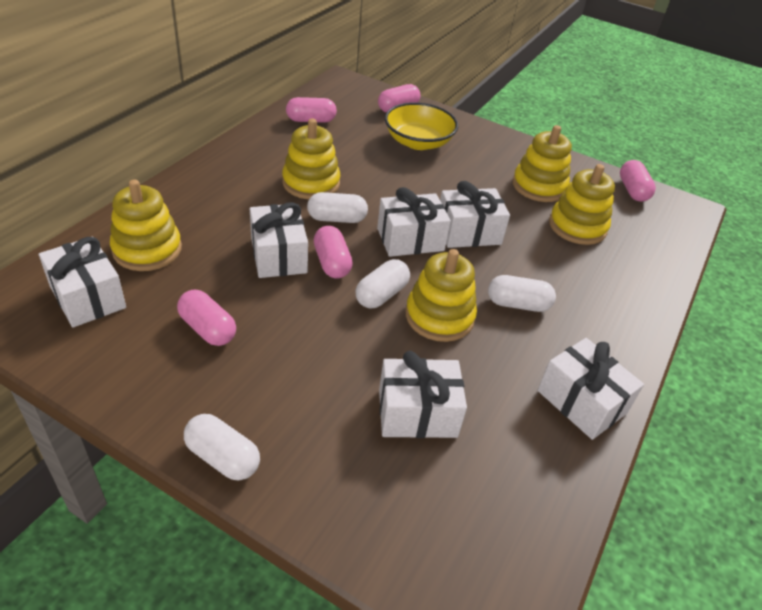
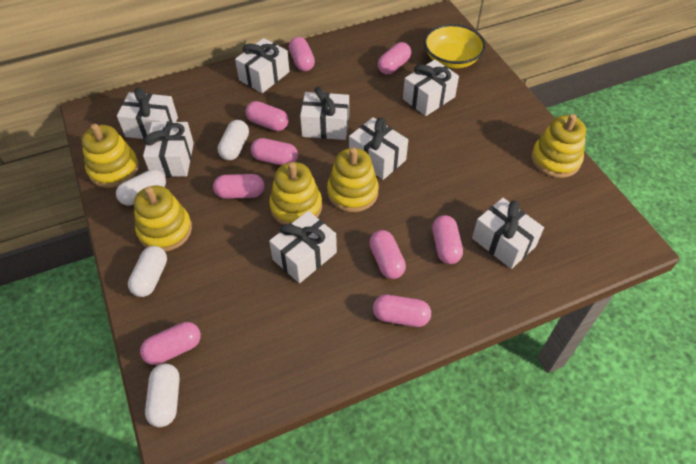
pink capsule: [177,290,236,346] [286,97,337,123] [314,226,353,278] [378,84,421,112] [620,160,656,202] = 5 -> [140,322,201,365] [213,174,264,199] [245,101,289,131] [251,138,298,166] [289,37,315,71] [369,230,406,279] [373,295,431,327] [378,42,411,74] [432,215,463,264] = 9
white gift: [39,237,126,327] [250,202,308,278] [377,187,451,257] [379,351,467,438] [440,181,510,248] [538,338,644,440] = 6 -> [117,87,178,139] [143,121,194,177] [235,38,290,93] [269,211,337,283] [300,87,349,140] [349,117,408,180] [403,60,459,116] [472,198,544,269] = 8

